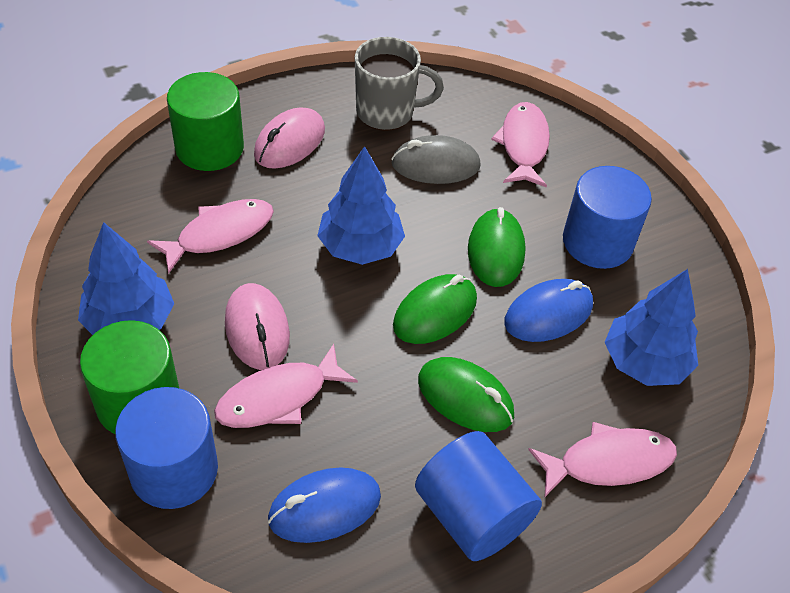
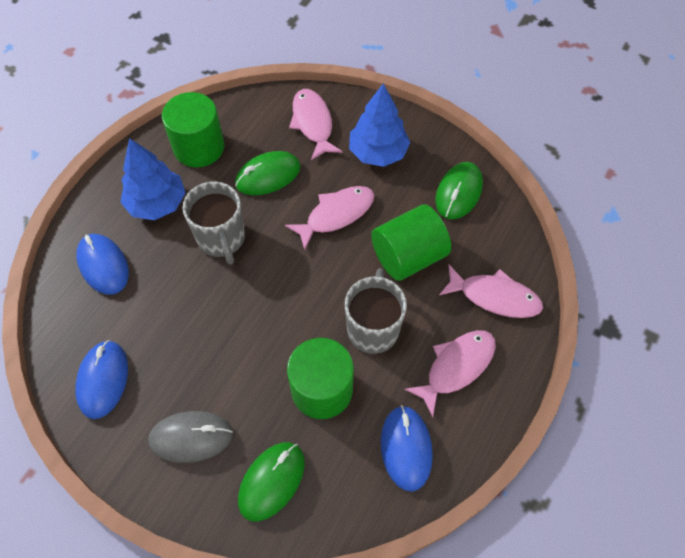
blue cylinder: [115,387,218,509] [415,431,542,561] [563,166,652,269] = 3 -> none = 0
blue mouse: [268,467,381,543] [504,279,593,342] = 2 -> [75,340,128,419] [76,234,129,295] [381,405,433,492] = 3
blue tree: [78,222,174,335] [317,146,405,265] [605,269,698,386] = 3 -> [120,138,185,220] [349,83,410,167] = 2
green cylinder: [80,320,179,434] [167,72,244,171] = 2 -> [162,92,224,168] [287,338,354,419] [371,205,451,281] = 3
grey mug: [355,37,444,131] = 1 -> [183,182,245,265] [345,268,407,354] = 2
pink mouse: [225,283,290,370] [254,107,325,169] = 2 -> none = 0

